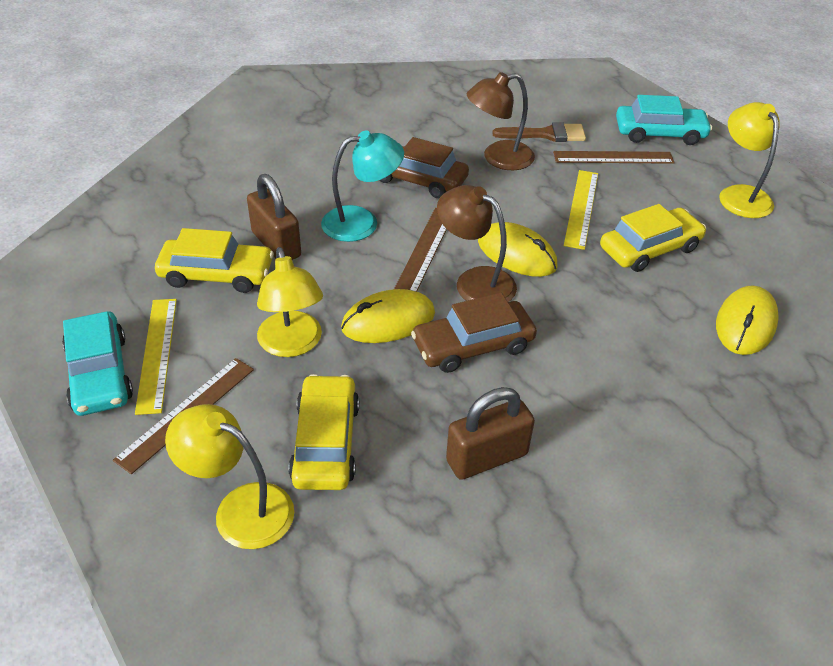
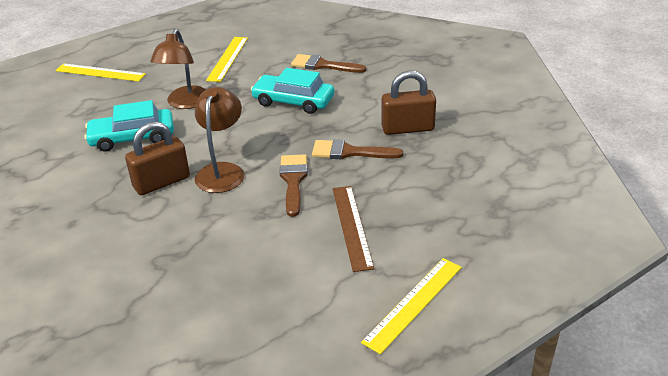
brown brush: [492,122,586,142] = 1 -> [280,154,308,217] [291,54,366,73] [312,139,403,159] = 3
brown car: [379,137,469,198] [411,293,537,373] = 2 -> none = 0
brown ruler: [113,358,254,474] [394,208,447,292] [553,151,675,164] = 3 -> [333,186,374,272] = 1
turquoise lamp: [321,130,404,242] = 1 -> none = 0
yellow car: [155,228,274,293] [288,374,359,490] [600,204,706,272] = 3 -> none = 0
yellow lamp: [165,404,294,549] [257,247,323,357] [719,102,780,218] = 3 -> none = 0
yellow mouse: [341,289,435,343] [478,222,558,277] [716,286,779,355] = 3 -> none = 0
yellow ruler: [135,299,177,415] [564,170,598,250] = 2 -> [55,63,146,82] [206,37,248,82] [361,258,462,354] = 3

